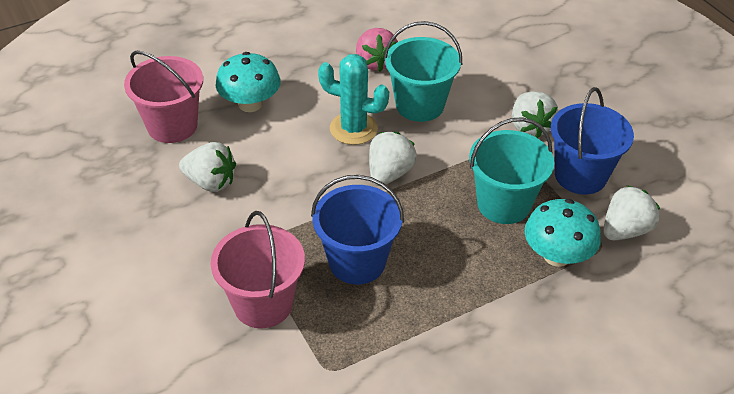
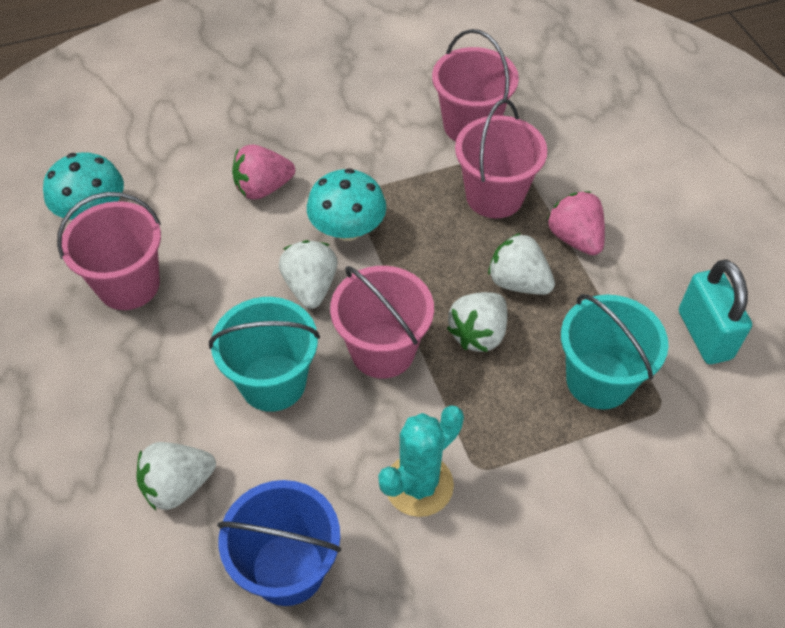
blue bucket: [311,175,404,284] [551,87,634,195] = 2 -> [217,480,341,606] = 1
pink bucket: [124,51,203,143] [211,211,305,329] = 2 -> [57,192,161,310] [330,266,434,379] [432,29,519,141] [455,99,547,218] = 4
pink strawberry: [356,28,398,71] = 1 -> [232,145,295,199] [547,191,605,255] = 2
turquoise padlock: none = 0 -> [679,259,752,364] = 1

